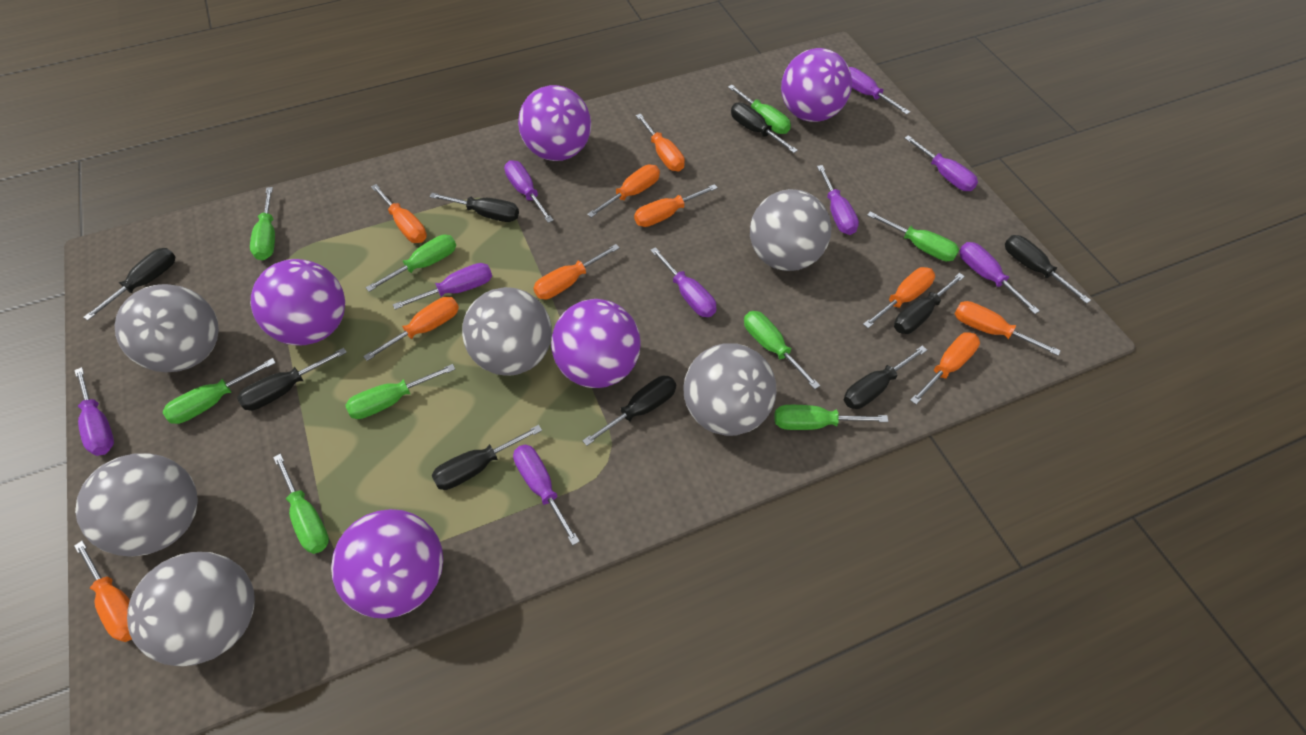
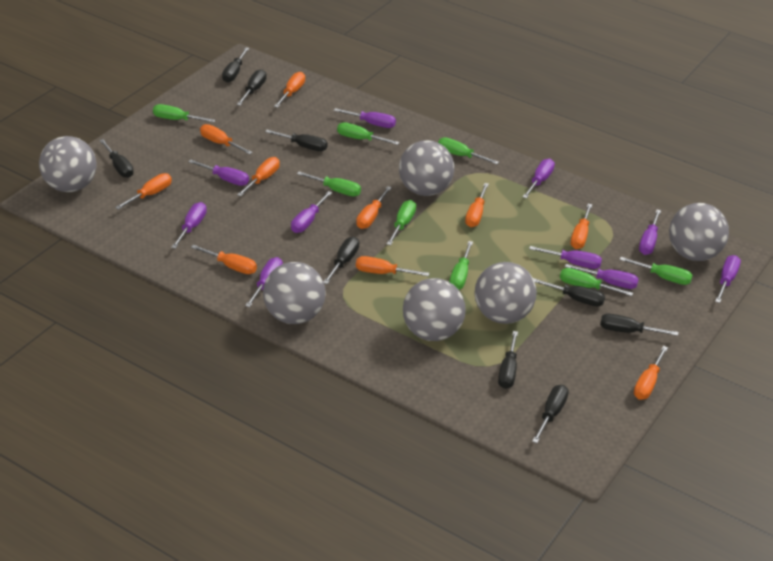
green screwdriver: [163,358,276,424] [250,187,275,261] [273,454,329,554] [345,364,455,419] [366,235,456,292] [728,85,791,134] [744,311,820,389] [775,405,889,430] [867,211,959,261] = 9 -> [153,104,215,122] [297,171,361,196] [337,122,400,145] [387,200,416,245] [438,137,499,164] [450,241,473,290] [560,268,633,296] [619,257,693,285] = 8
purple ball: [251,259,345,346] [331,509,443,619] [518,85,591,161] [551,299,641,388] [781,48,852,122] = 5 -> none = 0
purple screwdriver: [74,367,114,456] [393,263,492,310] [504,160,554,223] [513,445,580,545] [650,247,716,317] [817,165,859,235] [849,67,910,115] [905,135,978,191] [960,242,1039,314] = 9 -> [171,202,207,249] [188,159,249,186] [245,257,283,307] [291,191,332,233] [334,108,396,128] [523,159,555,199] [529,246,602,269] [565,264,639,289] [639,210,661,255] [715,255,741,303] = 10

